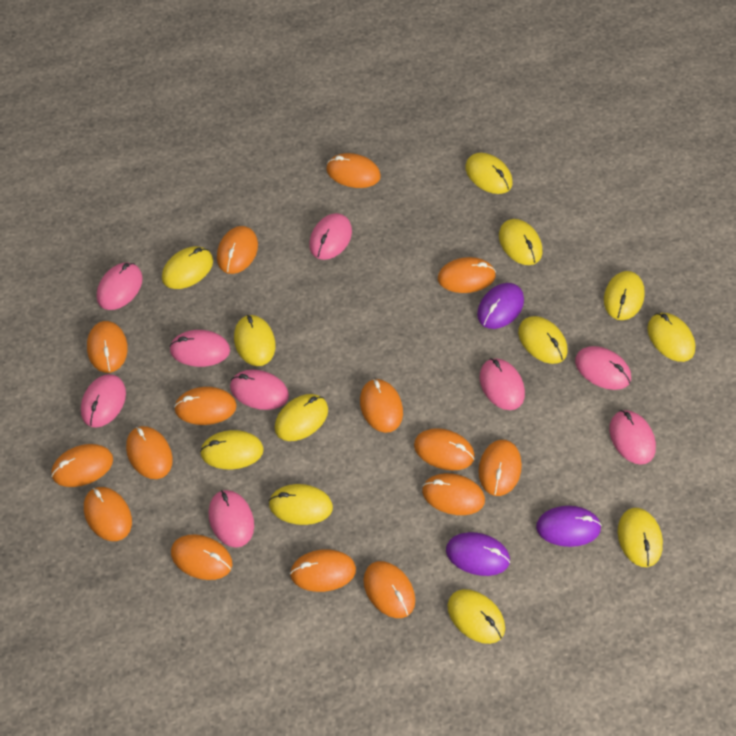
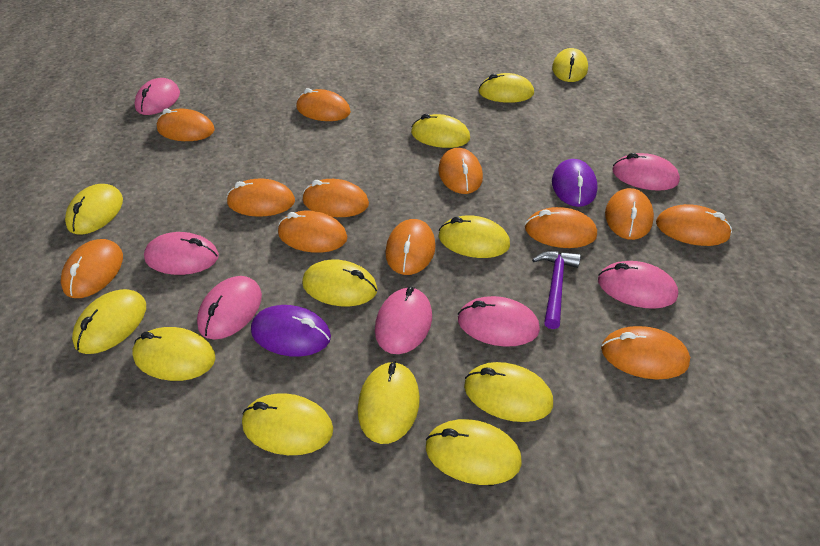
orange mouse: [51,444,113,487] [84,487,132,541] [87,321,128,373] [126,426,173,479] [171,534,232,580] [174,387,237,425] [217,226,258,274] [290,549,356,592] [326,153,381,188] [360,379,403,433] [363,561,415,618] [414,428,475,470] [422,473,485,515] [438,257,496,293] [478,440,522,496] = 15 -> [61,239,123,298] [157,109,215,141] [227,179,295,217] [278,211,347,253] [296,88,351,121] [303,179,369,217] [385,219,436,275] [438,148,483,194] [525,207,597,248] [601,326,690,379] [605,188,654,240] [656,204,732,246] = 12
pink mouse: [81,374,126,428] [97,262,143,310] [169,330,230,367] [209,490,254,548] [230,370,289,410] [309,213,352,260] [480,358,525,410] [575,346,631,390] [609,410,656,465] = 9 -> [134,78,180,115] [144,232,219,275] [197,276,262,339] [375,286,432,354] [458,296,540,347] [598,261,678,309] [612,153,680,191] = 7
purple hammer: none = 0 -> [532,251,581,329] = 1
purple mouse: [446,532,510,576] [477,283,524,329] [536,506,602,547] = 3 -> [251,305,331,357] [552,159,598,207] = 2

